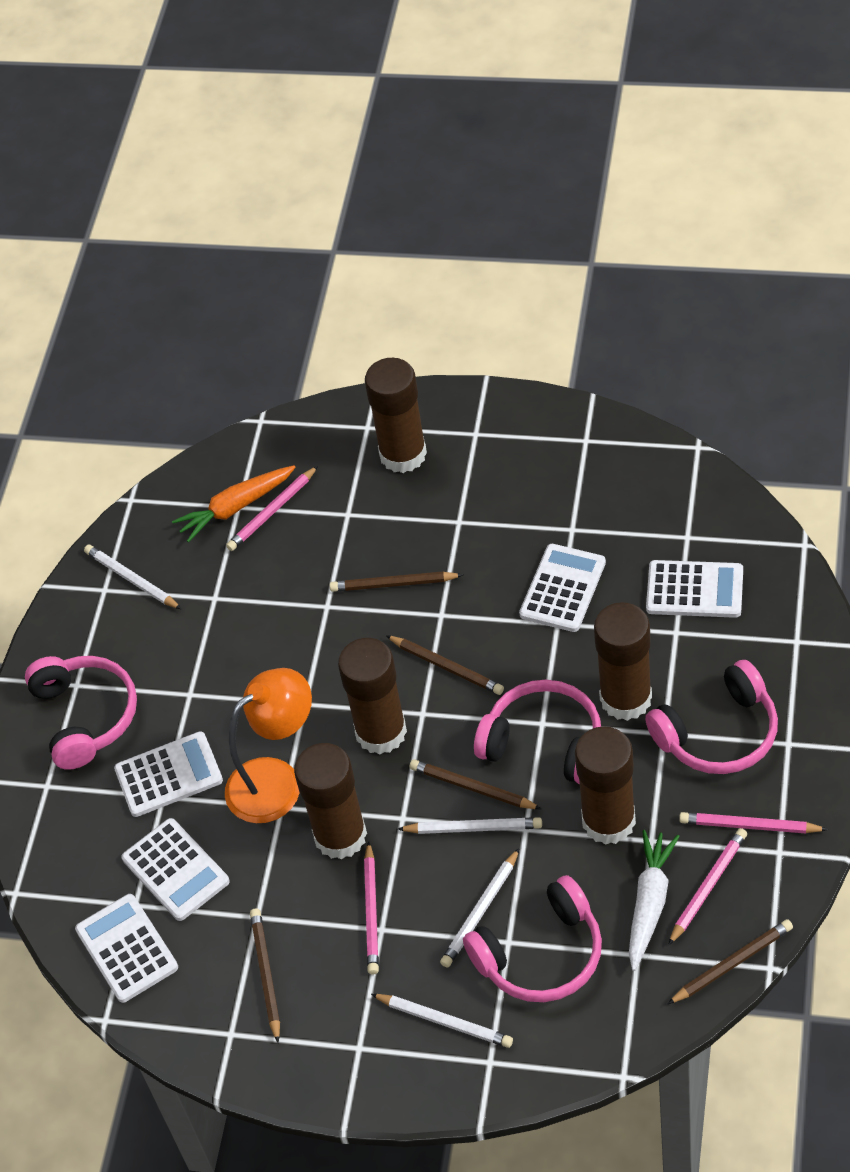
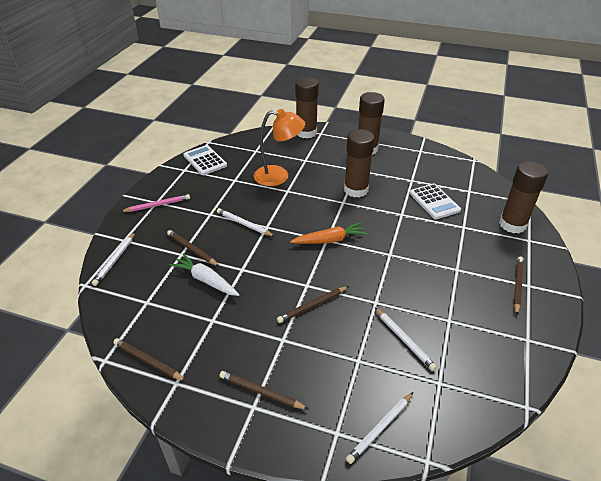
brown glue stick: [294,743,367,860] [338,638,407,754] [365,358,427,473] [575,726,636,845] [594,602,652,721] = 5 -> [295,77,319,138] [344,129,375,198] [358,92,385,155] [499,161,548,233] = 4
pink headphones: [25,656,137,770] [463,875,602,1002] [474,680,601,784] [645,660,778,774] = 4 -> none = 0
pink pencil: [226,466,318,551] [364,841,379,974] [668,828,747,945] [679,812,828,833] = 4 -> [120,194,190,212] = 1
white calculator: [75,894,178,1003] [114,731,223,817] [122,818,230,921] [519,544,606,632] [646,560,743,618] = 5 -> [184,145,227,175] [410,183,461,220] = 2

